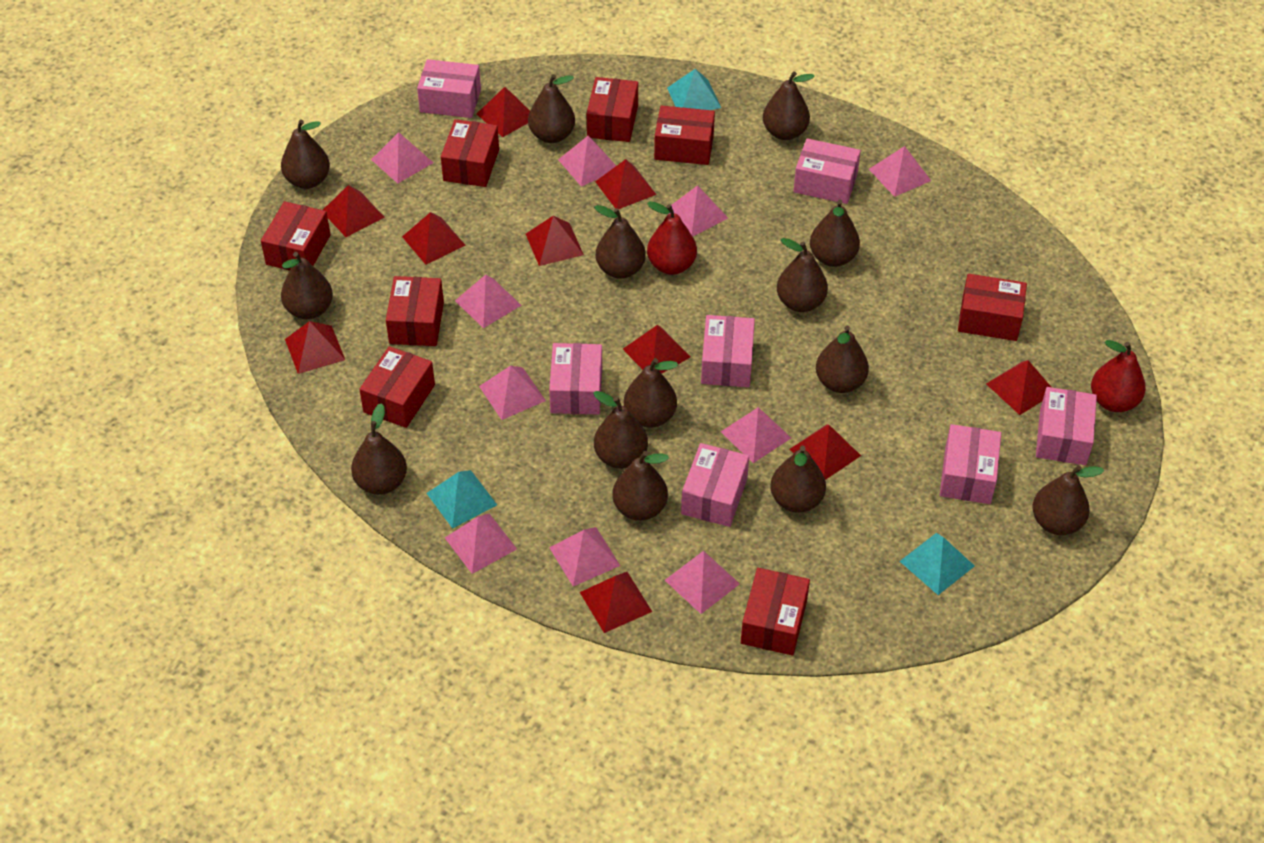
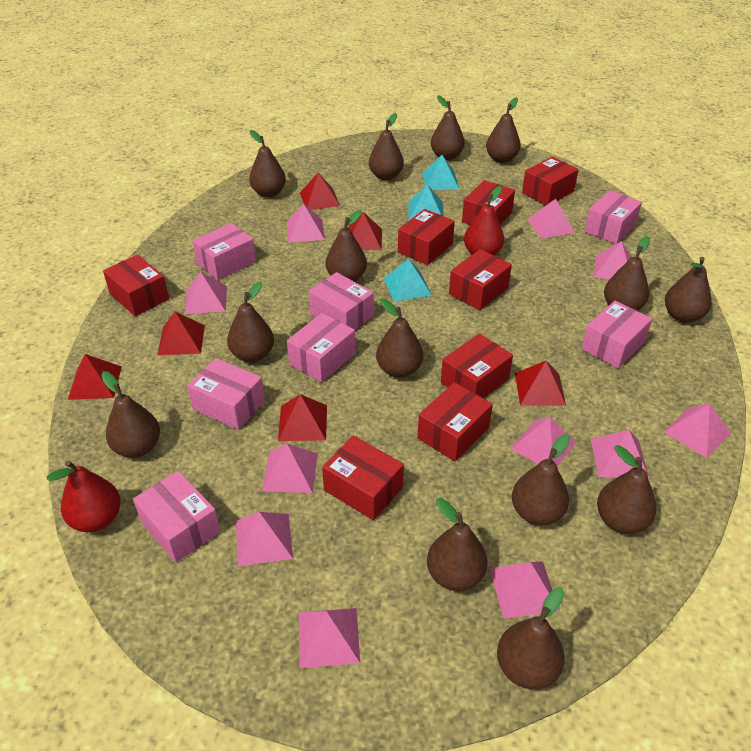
pink pyramid: [371,132,433,183] [445,514,517,574] [455,275,522,328] [479,366,546,420] [549,527,620,587] [558,136,616,186] [665,551,740,614] [669,185,728,237] [721,407,791,463] [869,146,931,197] = 10 -> [185,272,227,314] [236,512,293,566] [262,444,318,493] [287,204,325,243] [299,608,360,668] [489,561,560,619] [511,417,576,467] [527,199,574,239] [591,430,649,478] [594,241,632,280] [664,403,731,458] = 11
red pyramid: [285,321,345,374] [323,185,384,237] [402,212,466,265] [477,87,530,137] [526,216,584,266] [580,572,652,633] [595,159,657,209] [623,325,690,374] [790,424,861,480] [986,360,1051,415] = 10 -> [68,354,122,400] [158,312,205,355] [278,394,327,441] [300,173,340,210] [347,212,382,250] [515,361,566,406] = 6

